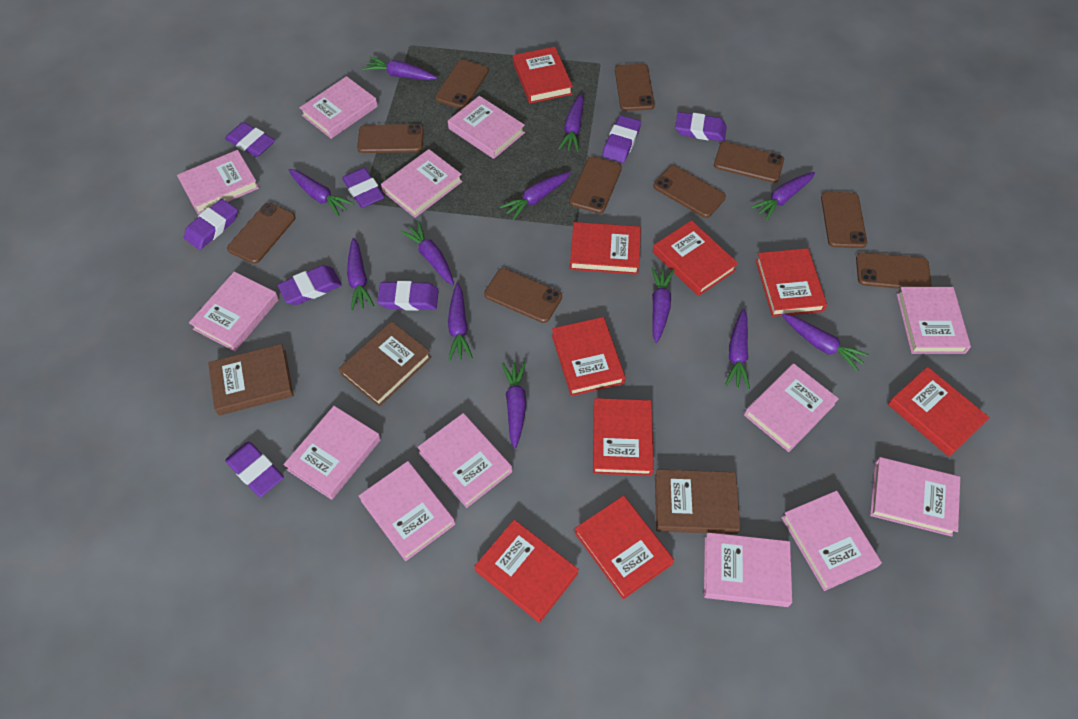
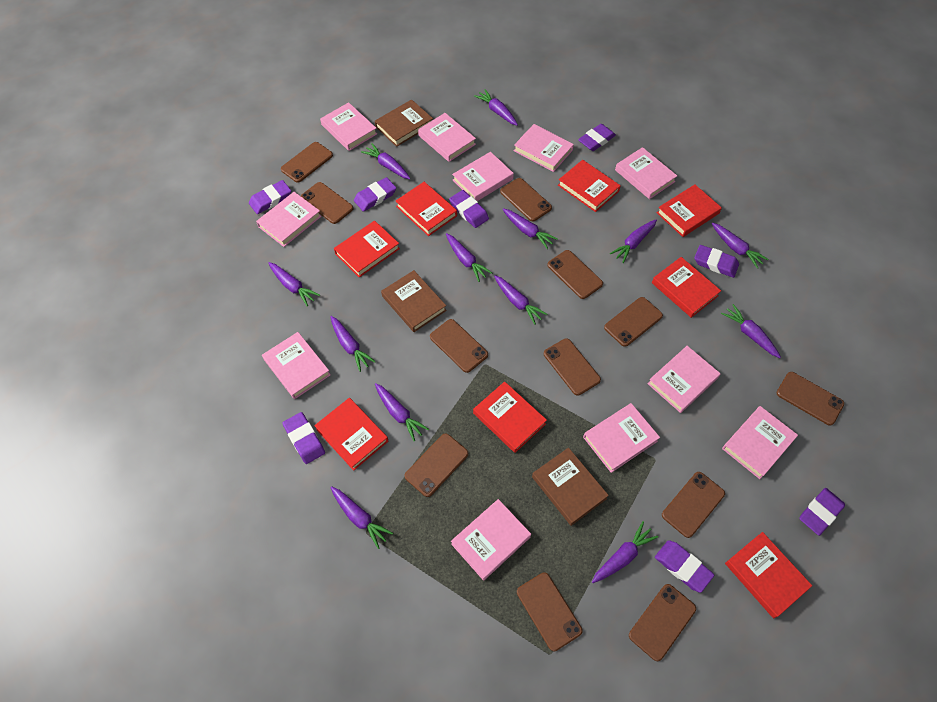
brown phone: [227,203,295,264] [357,124,424,153] [435,59,489,109] [484,268,562,323] [569,156,622,214] [615,64,655,111] [653,165,726,218] [714,142,784,183] [821,192,867,248] [856,252,932,289] = 10 -> [281,142,333,183] [301,182,353,224] [405,433,468,497] [430,319,488,373] [500,178,552,221] [517,572,583,651] [544,338,601,396] [548,250,603,299] [604,297,663,347] [629,584,696,661] [662,472,725,538] [776,372,844,425] = 12
pink book: [177,150,259,215] [189,272,279,351] [283,406,381,500] [299,76,378,139] [358,461,455,561] [381,149,463,218] [417,413,512,508] [448,96,525,159] [704,532,792,607] [744,363,839,452] [781,491,882,591] [870,457,960,537] [897,287,971,354] = 13 -> [256,192,321,247] [262,332,331,399] [320,102,377,151] [418,113,476,162] [451,499,531,581] [452,152,514,201] [514,124,574,172] [583,403,660,473] [615,147,677,199] [648,346,721,413] [722,406,798,479] = 11
purple carrot: [288,169,354,217] [347,238,374,311] [363,57,437,80] [400,221,454,285] [448,282,473,361] [500,172,571,220] [502,362,526,449] [558,94,584,152] [651,267,674,343] [725,309,750,389] [751,172,815,221] [782,314,869,372] = 12 -> [268,262,320,307] [330,316,376,372] [330,486,393,549] [361,143,411,179] [375,383,429,442] [446,233,492,282] [474,89,518,126] [494,275,547,325] [502,208,558,249] [592,521,659,583] [610,219,657,263] [712,223,768,269] [721,304,781,358] = 13
red book: [474,520,579,623] [513,47,573,104] [552,317,625,396] [570,222,641,275] [574,495,674,599] [593,398,654,476] [653,220,738,296] [756,248,827,317] [888,367,990,457] = 9 -> [314,398,388,471] [334,221,400,277] [396,182,457,236] [473,381,547,453] [558,160,621,212] [652,257,721,318] [657,184,722,237] [725,532,812,618] = 8

